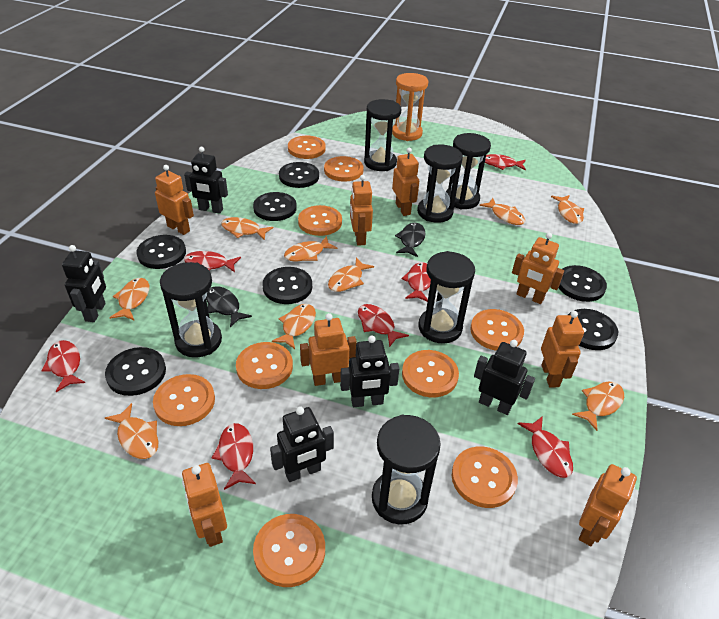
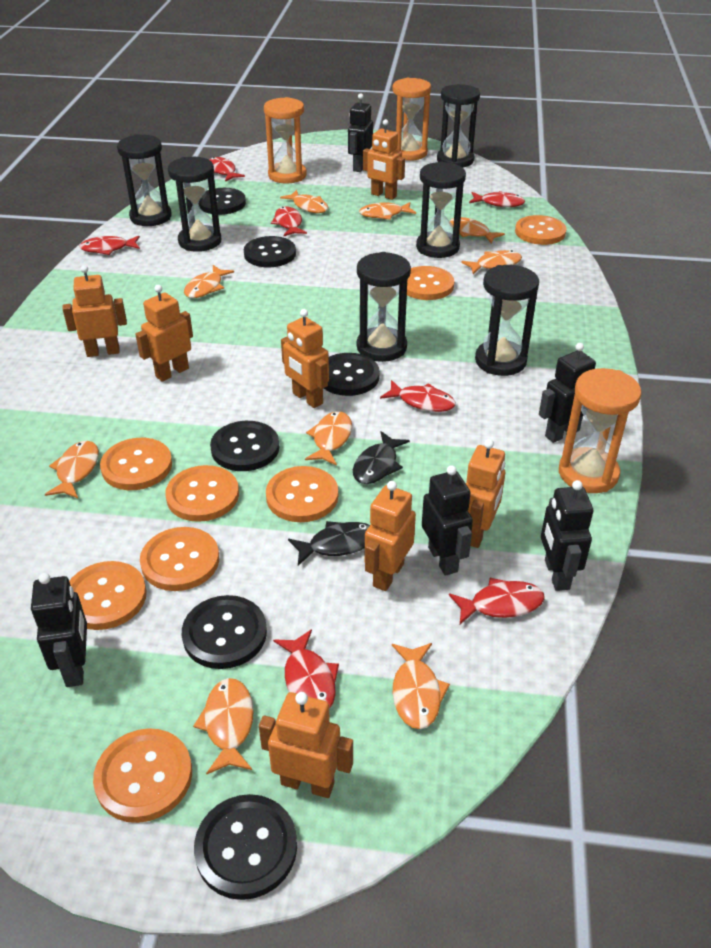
black button: [105,347,166,396] [136,235,186,269] [253,192,297,221] [263,267,312,304] [279,162,319,188] [559,265,607,302] [568,309,618,350] = 7 -> [182,595,267,669] [194,794,297,900] [198,188,246,215] [210,421,279,471] [244,236,296,267] [324,353,380,396] = 6
orange button: [153,374,215,426] [236,342,293,389] [253,514,325,587] [288,136,326,159] [298,205,342,236] [324,156,363,182] [402,350,459,397] [452,447,518,508] [470,309,524,351] = 9 -> [69,561,147,630] [93,728,192,823] [100,438,172,490] [140,527,219,591] [165,465,239,522] [266,466,338,522] [407,266,454,300] [515,215,567,245] = 8
orange hourglass: [392,73,428,141] = 1 -> [264,97,307,183] [392,78,431,161] [559,368,641,493] = 3
orange robot: [155,165,194,235] [182,463,227,547] [300,313,357,386] [350,175,373,246] [392,147,419,216] [512,233,564,304] [541,311,584,388] [579,464,637,546] = 8 -> [62,265,127,357] [135,285,193,382] [259,692,353,798] [281,309,329,408] [363,119,405,200] [365,481,416,591] [466,439,505,548] = 7

